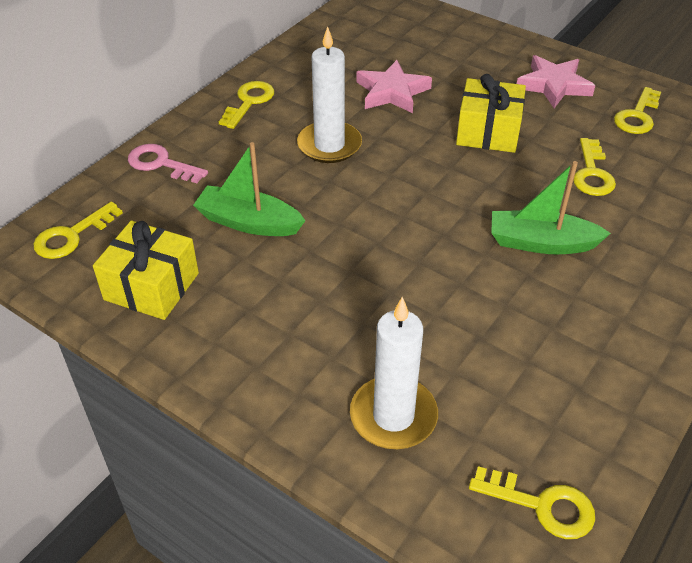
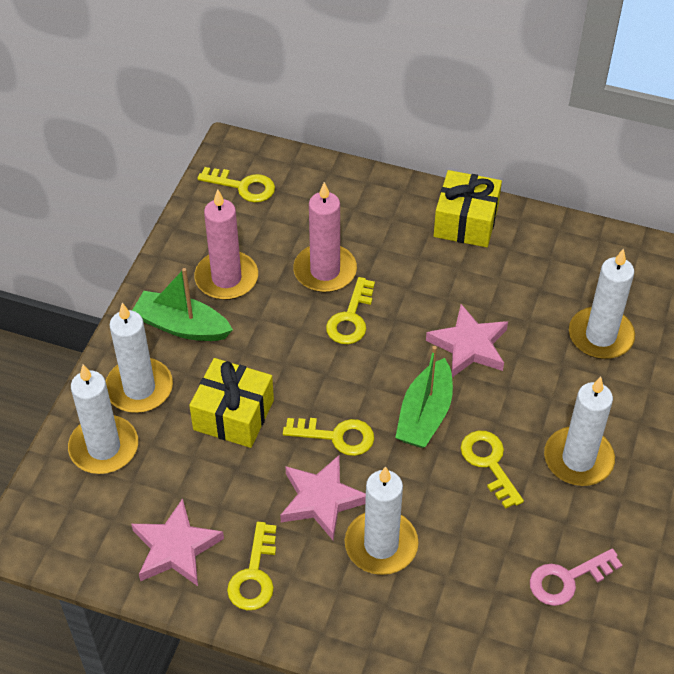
pink candle: none = 0 -> [194,189,258,300] [293,182,357,292] = 2
pink star: [356,60,432,113] [517,55,595,108] = 2 -> [131,498,224,586] [280,455,366,540] [426,304,508,377] = 3
white candle: [297,26,362,163] [350,297,438,449] = 2 -> [68,365,138,474] [106,303,173,413] [345,466,419,575] [544,377,615,486] [569,248,635,359] = 5

